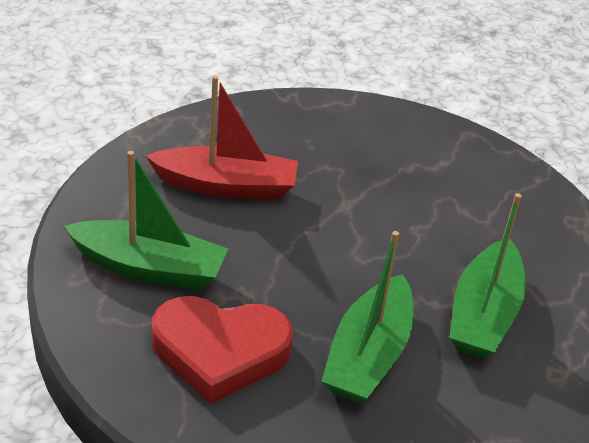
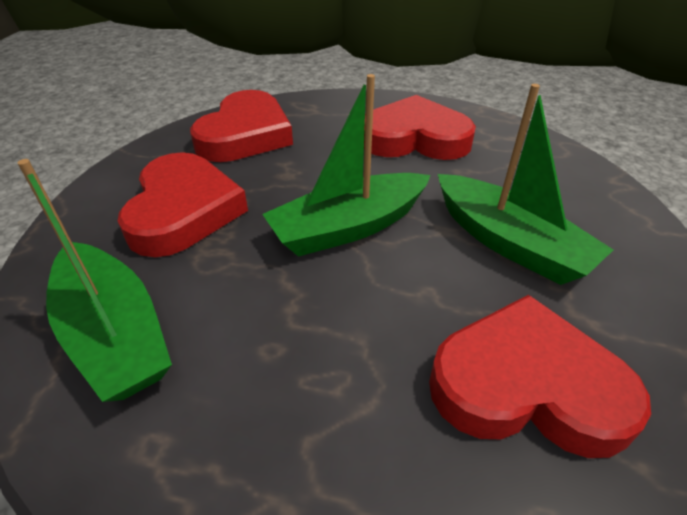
red boat: [146,76,298,200] = 1 -> none = 0
red heart: [152,296,293,404] = 1 -> [118,152,248,257] [190,90,293,162] [364,95,476,160] [429,295,651,458] = 4

